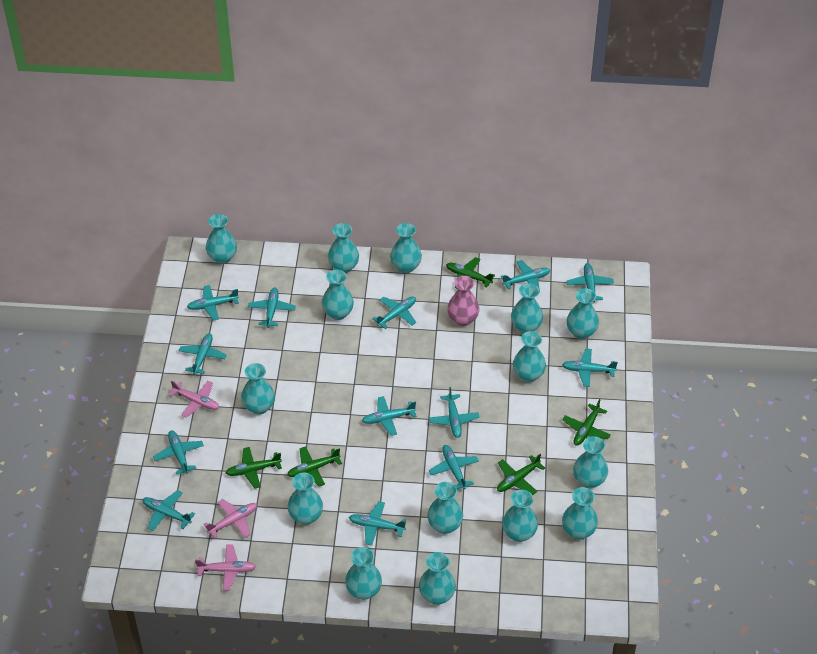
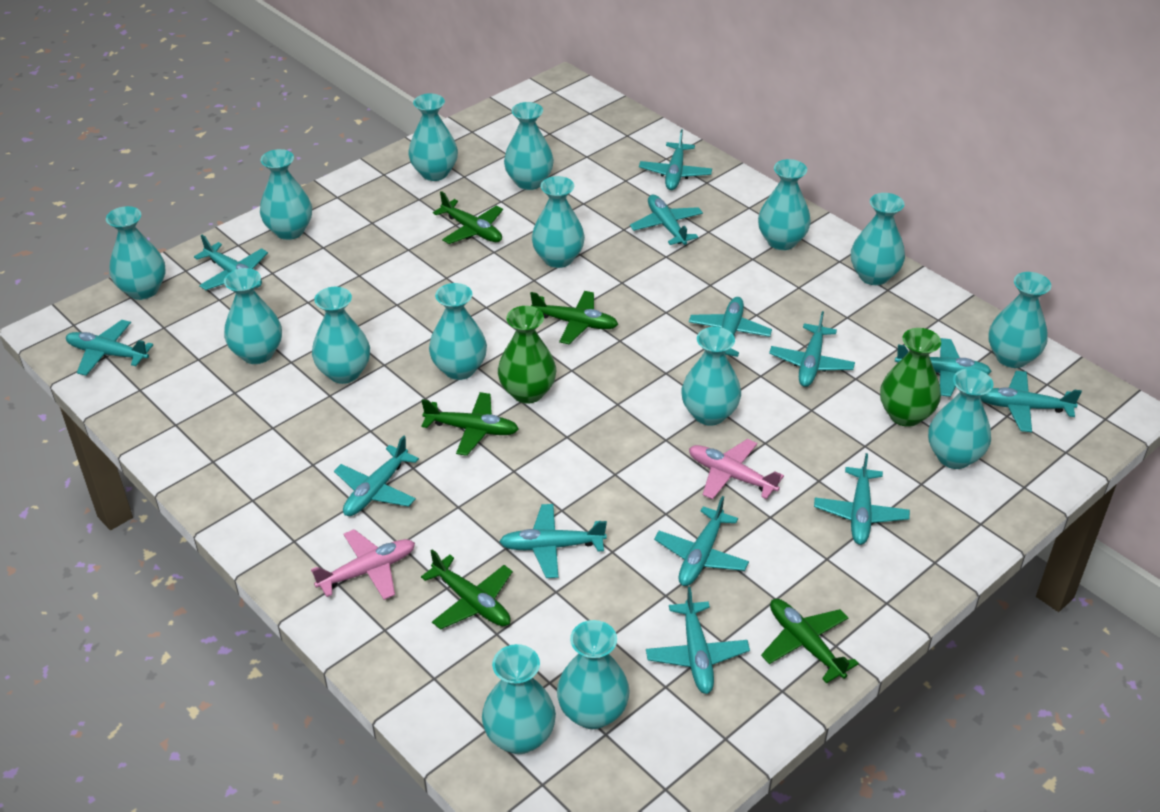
green vase: none = 0 -> [498,306,556,404] [880,328,941,427] = 2
pink plane: [169,380,219,418] [195,545,256,591] [203,499,257,539] = 3 -> [311,529,415,600] [689,439,784,500] = 2
pink vase: [447,276,480,326] = 1 -> none = 0

